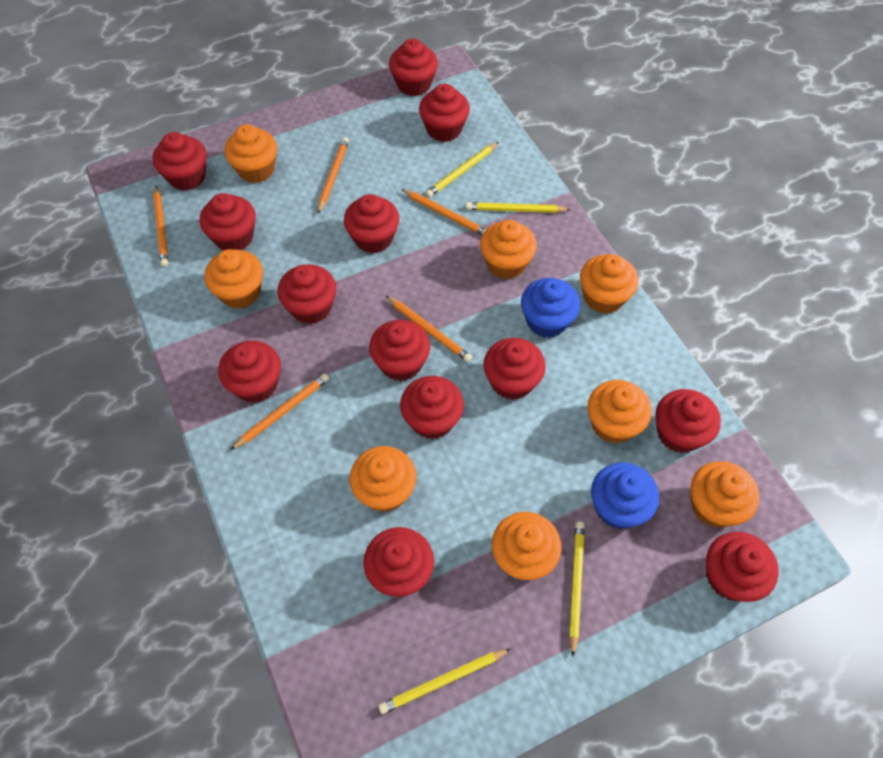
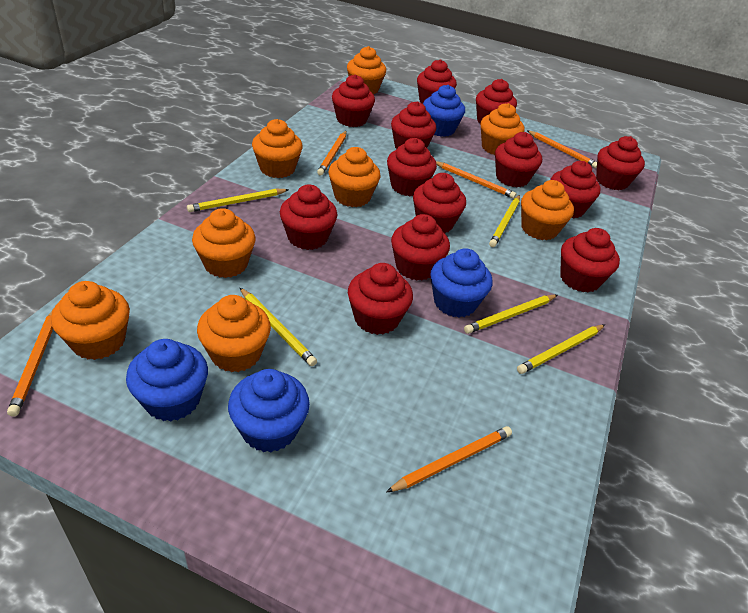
blue cupcake: [521,278,580,338] [591,462,659,529] = 2 -> [126,339,208,422] [228,369,310,452] [423,85,465,137] [430,248,492,317] = 4
yellow pencil: [378,649,511,714] [426,142,499,197] [466,202,571,213] [569,521,585,657] = 4 -> [187,189,289,212] [240,288,317,366] [464,295,557,334] [489,195,520,247] [517,324,605,374] = 5

